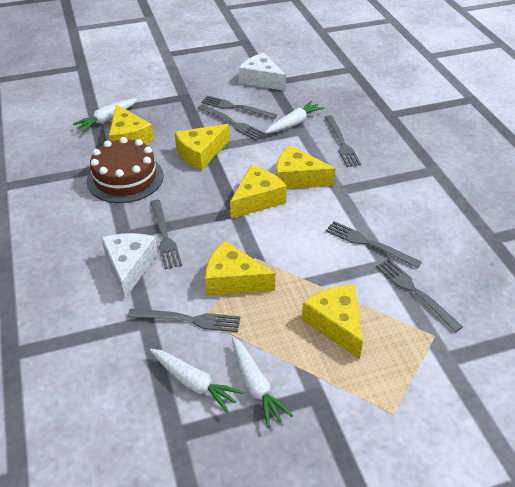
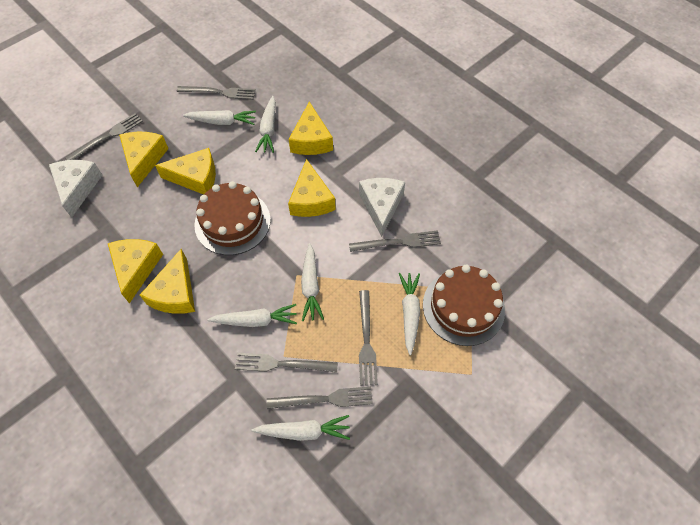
brown cake: [87,137,164,203] = 1 -> [194,181,271,255] [423,265,505,346] = 2
grey fork: [128,309,240,332] [150,200,182,269] [198,104,265,140] [201,95,277,119] [325,115,361,167] [326,221,422,268] [376,259,463,332] = 7 -> [65,113,143,160] [177,86,256,100] [235,353,338,373] [266,386,373,409] [349,230,441,252] [359,290,378,386] = 6
white carrot: [73,98,138,132] [150,349,244,413] [232,337,293,427] [265,101,324,133] = 4 -> [183,110,256,125] [207,304,297,327] [251,415,350,441] [255,96,276,153] [301,243,324,321] [399,273,420,355] = 6

